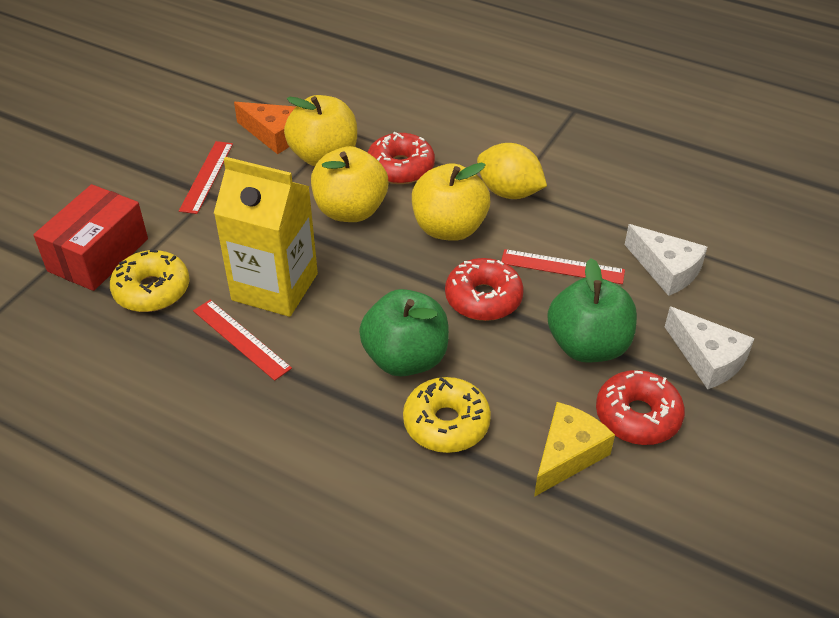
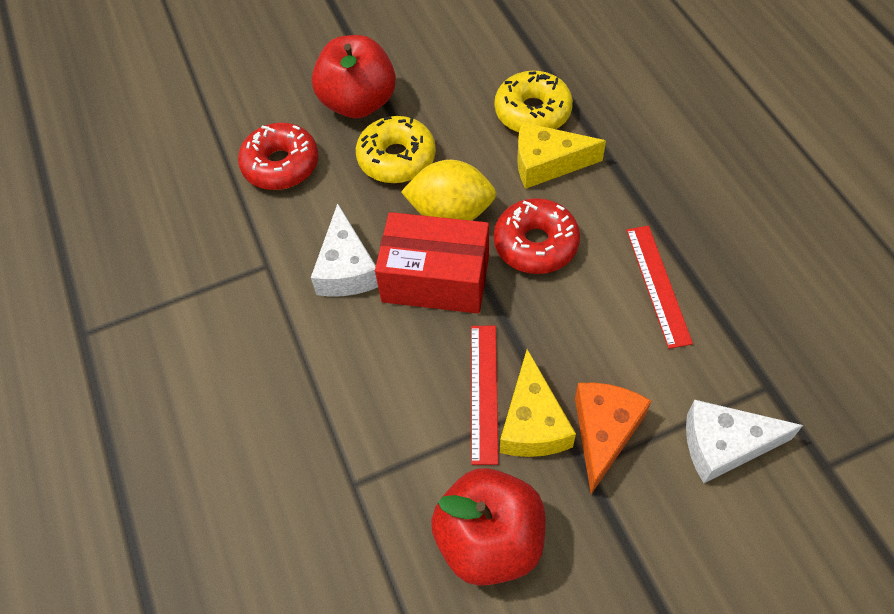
green apple: [359,289,449,376] [547,258,637,363] = 2 -> none = 0
red apple: none = 0 -> [312,35,396,119] [431,468,546,586] = 2
red donut: [367,132,435,184] [445,258,524,321] [596,370,685,445] = 3 -> [238,123,319,190] [494,198,580,274] = 2
red ruler: [179,141,233,214] [193,300,292,381] [501,249,625,284] = 3 -> [471,326,498,465] [626,226,693,349] = 2
yellow apple: [284,95,357,166] [311,146,388,222] [412,162,490,241] = 3 -> none = 0
yellow carton: [214,157,318,317] = 1 -> none = 0
yellow cheese: [534,402,615,497] = 1 -> [500,349,576,457] [517,122,606,189] = 2

